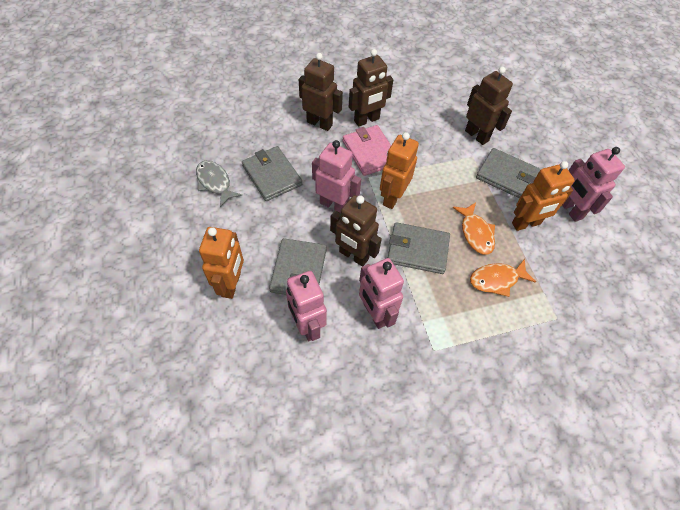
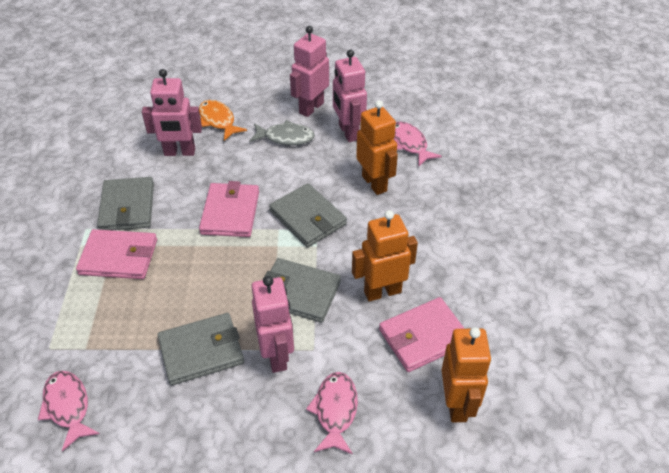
brown robot: [299,53,343,131] [330,195,382,266] [349,49,393,127] [465,67,513,145] = 4 -> none = 0
orange fish: [452,202,495,255] [470,259,536,297] = 2 -> [199,100,247,141] = 1
pink fish: none = 0 -> [38,371,100,452] [306,372,358,455] [394,122,442,166] = 3
pink wallet: [342,125,391,176] = 1 -> [76,229,157,279] [199,181,259,237] [379,297,465,372] = 3

